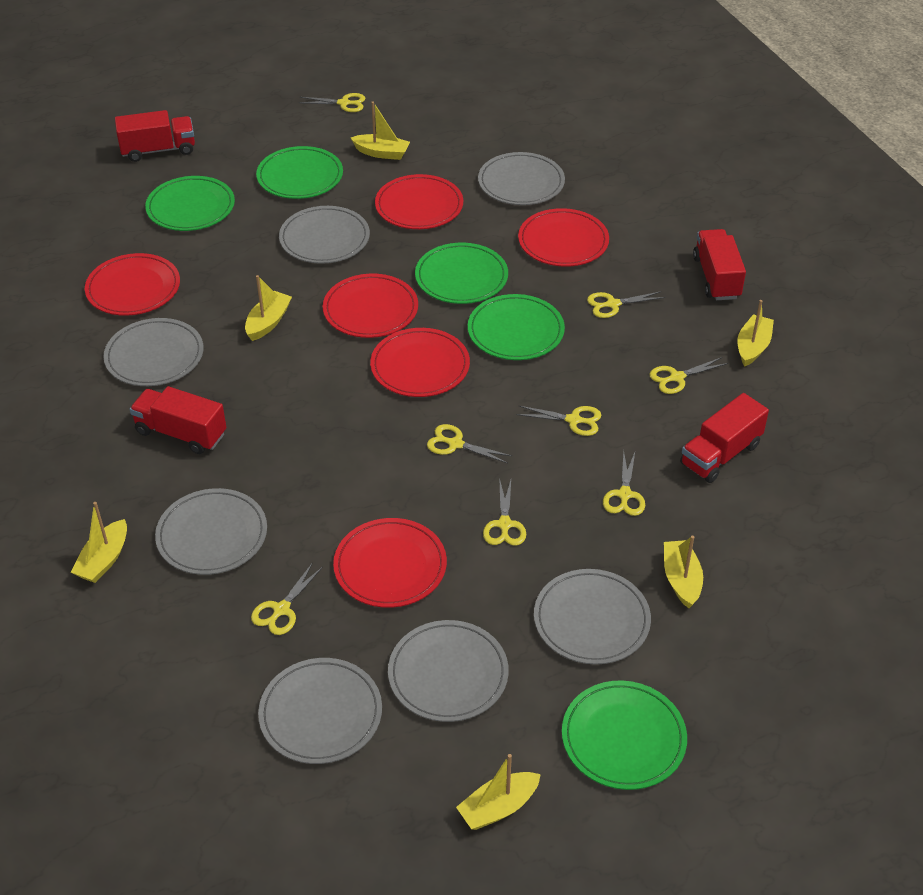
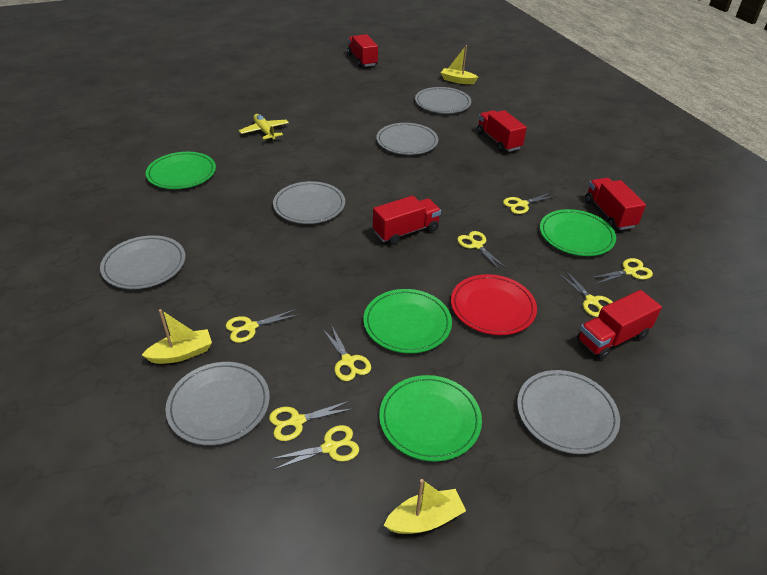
green plate: [145,176,235,231] [256,146,343,199] [415,243,508,304] [468,294,565,360] [562,681,687,790] = 5 -> [146,152,216,189] [364,289,452,353] [379,375,482,462] [540,209,616,256] = 4
grey plate: [103,318,203,386] [155,488,267,575] [258,658,382,764] [279,206,370,264] [388,620,509,722] [478,152,565,205] [534,569,651,665] = 7 -> [100,235,185,289] [165,362,270,445] [273,181,345,224] [376,123,438,155] [415,87,471,113] [517,370,620,454] = 6
red plate: [85,253,180,316] [323,274,418,338] [333,518,447,608] [370,328,470,397] [375,174,463,229] [518,208,609,267] = 6 -> [451,274,537,335] = 1
red truck: [115,110,195,162] [130,386,226,454] [680,393,769,483] [693,229,746,300] = 4 -> [347,34,378,67] [373,196,441,245] [477,110,527,152] [577,290,662,360] [585,178,646,230] = 5
yellow boat: [71,502,127,583] [245,275,292,341] [351,101,410,160] [456,754,541,830] [664,536,703,608] [737,300,774,367] = 6 -> [142,309,212,364] [384,479,466,534] [441,45,478,84] = 3
yellow plane: none = 0 -> [239,114,289,141] = 1

